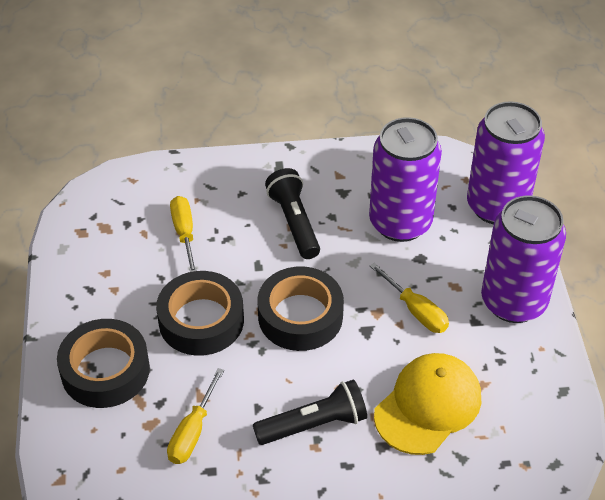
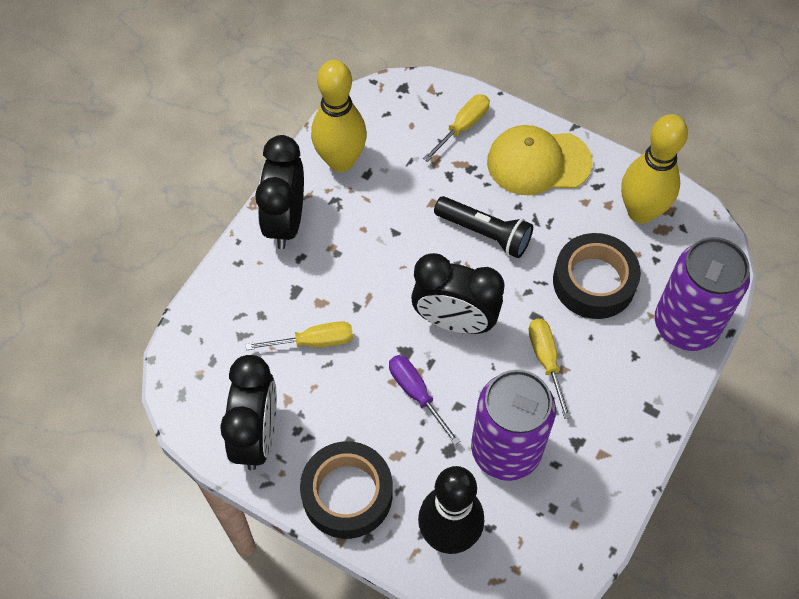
black bowling pin: none = 0 -> [418,466,484,554] = 1
black clock: none = 0 -> [220,355,277,471] [255,135,304,249] [411,253,505,334] = 3
black flashlight: [253,379,367,445] [265,168,320,259] = 2 -> [434,196,533,258] = 1
black tape: [57,319,150,408] [156,271,244,356] [258,266,344,351] = 3 -> [300,441,393,539] [553,233,641,319] = 2
purple can: [369,117,442,242] [467,101,545,225] [481,195,566,323] = 3 -> [471,370,556,481] [655,237,750,351] = 2
purple screwdriver: none = 0 -> [389,355,460,445] = 1
yellow bowling pin: none = 0 -> [311,60,367,172] [621,114,688,224] = 2

